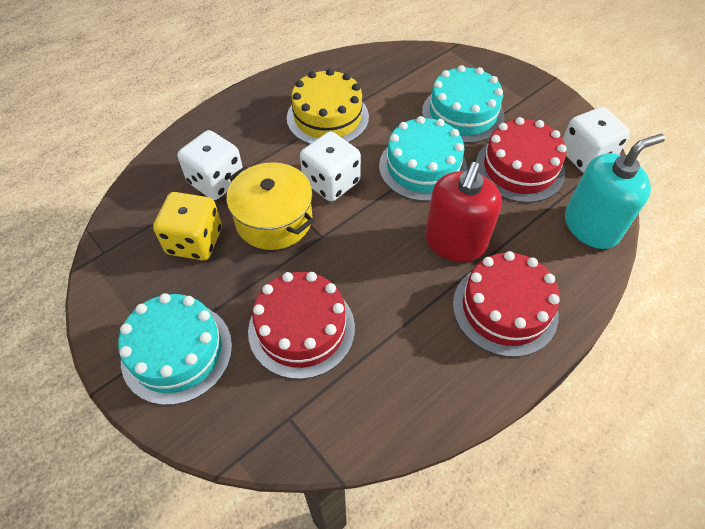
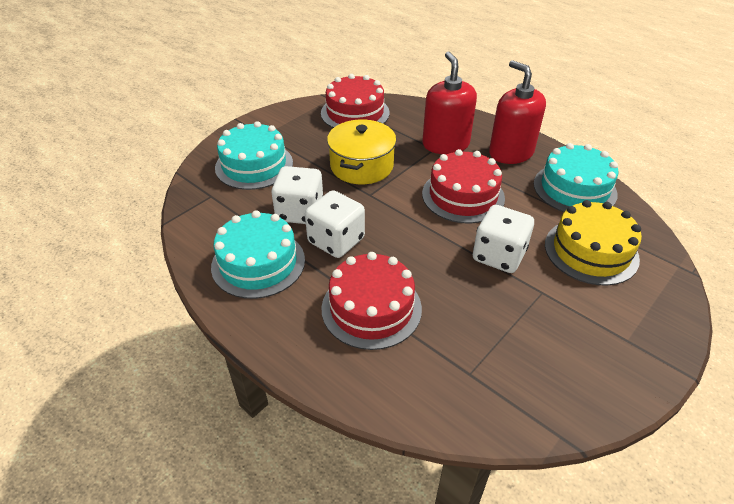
red soap dispenser: [425,162,502,262] = 1 -> [422,52,477,154] [489,60,546,164] = 2
turquoise soap dispenser: [565,134,665,249] = 1 -> none = 0
yellow dice: [153,192,222,260] = 1 -> none = 0

